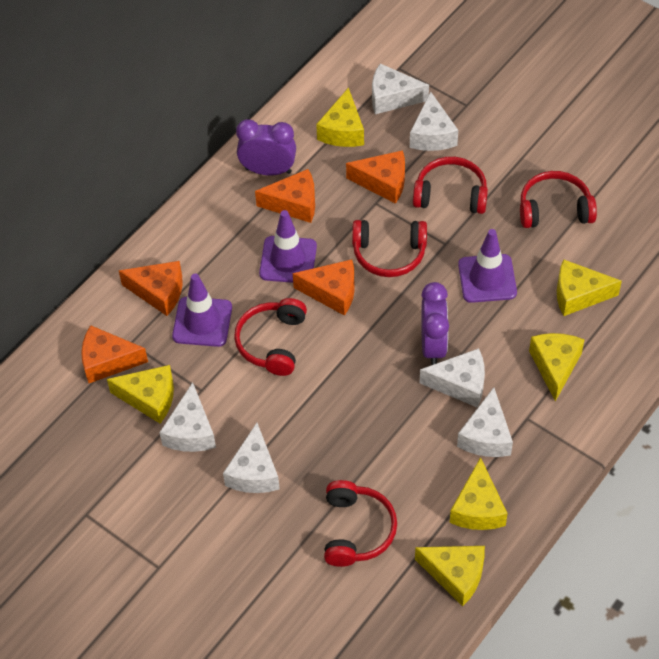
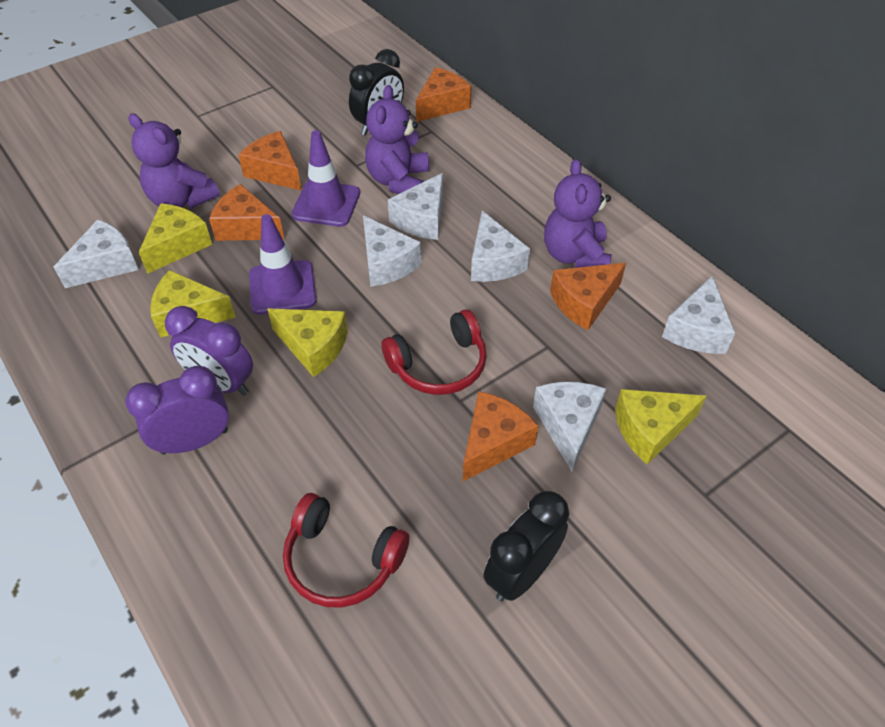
black clock: none = 0 -> [349,49,404,136] [484,491,569,601] = 2
purple teddy bear: none = 0 -> [129,113,220,208] [365,85,429,194] [544,159,612,268] = 3
purple traffic cone: [172,273,232,347] [259,210,317,283] [458,229,517,303] = 3 -> [249,214,317,315] [291,130,360,227] = 2
red headphones: [234,298,307,376] [324,480,397,567] [352,220,427,277] [413,157,488,214] [520,171,597,228] = 5 -> [283,493,409,608] [382,309,487,395] = 2
yellow cheese: [107,365,174,424] [316,87,364,147] [415,546,485,606] [450,457,508,530] [529,333,585,401] [557,259,622,316] = 6 -> [138,203,212,274] [150,270,236,338] [267,308,348,377] [615,389,706,464] = 4

